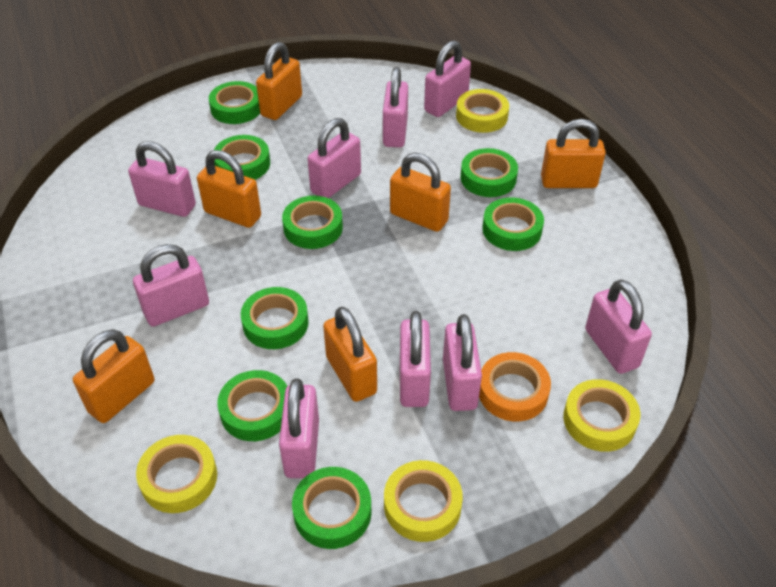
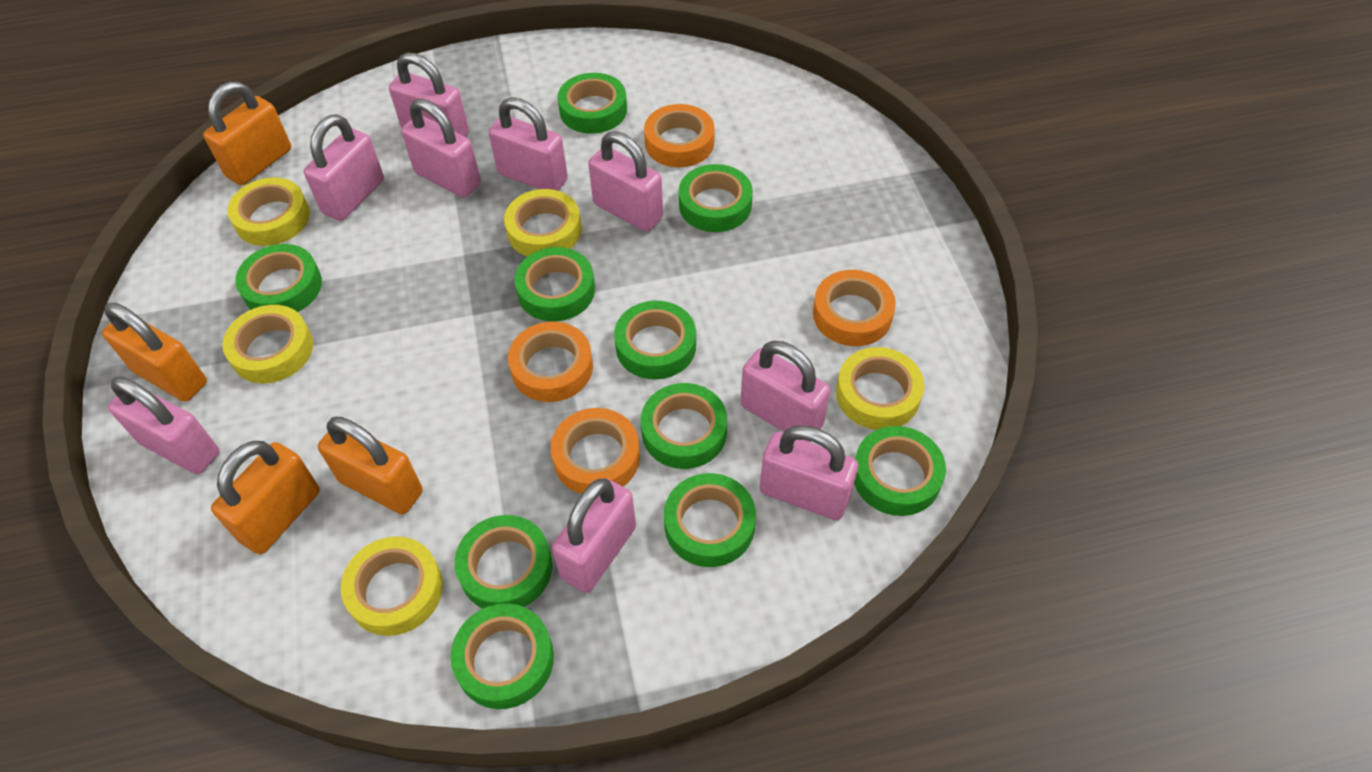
green tape: [209,81,260,124] [214,135,270,180] [217,370,287,441] [241,287,309,349] [282,196,343,249] [292,467,371,549] [460,148,518,197] [482,197,544,251] = 8 -> [235,244,322,312] [450,604,554,709] [455,515,552,608] [514,247,595,322] [557,73,627,134] [614,301,696,379] [641,383,727,469] [664,473,756,567] [679,164,753,232] [854,426,946,516] = 10
orange padlock: [73,329,154,423] [197,150,261,228] [256,42,302,120] [323,307,377,402] [390,153,451,232] [541,119,606,188] = 6 -> [102,303,207,402] [203,82,291,185] [211,441,320,554] [318,417,423,514] = 4
orange tape: [479,352,551,421] = 1 -> [508,322,593,402] [551,408,640,494] [644,104,715,167] [813,270,896,346] = 4
yellow tape: [136,435,217,513] [384,460,463,542] [456,89,509,133] [563,379,640,452] = 4 -> [222,305,313,383] [227,177,310,246] [341,536,443,636] [504,189,581,257] [836,347,924,430] = 5

